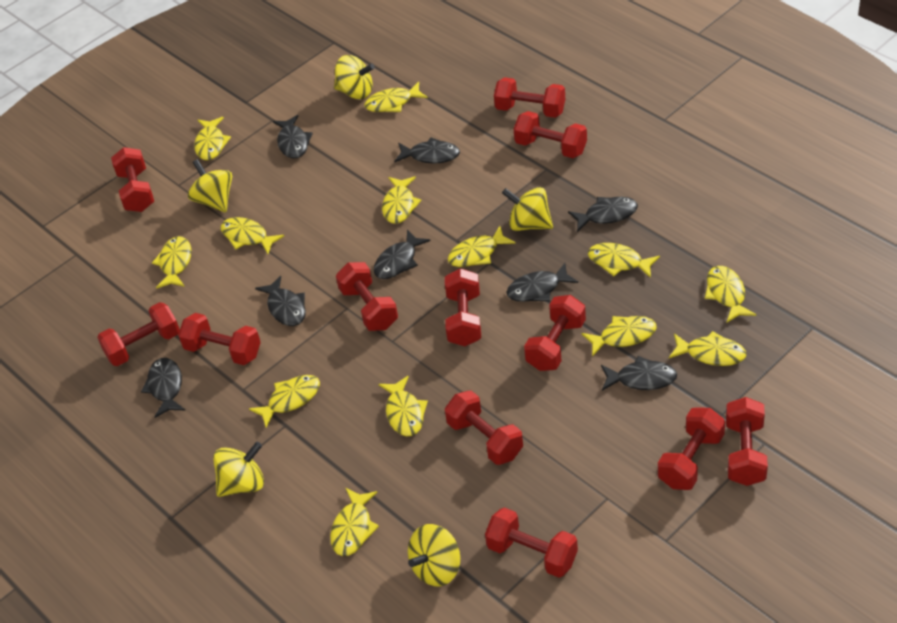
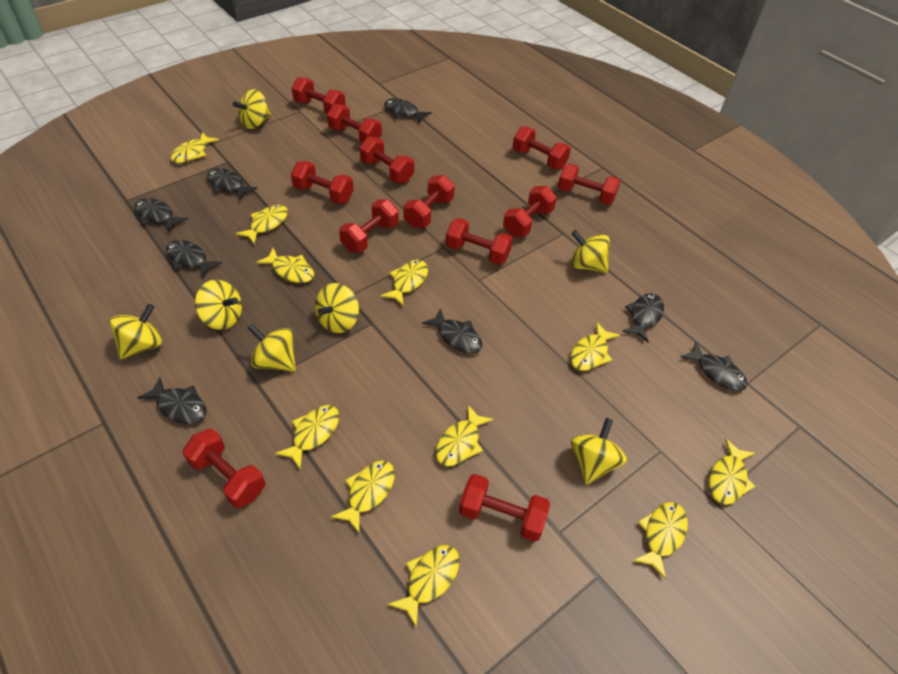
yellow fish: [152,236,191,289] [194,117,231,160] [221,217,284,254] [249,375,320,428] [330,488,379,556] [364,82,428,112] [378,376,428,436] [382,176,422,224] [448,226,516,267] [582,316,657,357] [588,243,660,278] [669,331,746,366] [705,266,756,322] = 13 -> [170,132,219,163] [236,205,288,244] [256,247,314,283] [275,405,339,469] [331,460,395,533] [380,260,428,307] [388,545,460,628] [436,405,494,466] [570,322,620,371] [633,502,688,579] [709,438,756,505] = 11
yellow spinning top: [188,159,232,212] [213,442,264,497] [334,55,375,99] [408,524,460,586] [502,187,553,231] = 5 -> [109,304,162,359] [195,280,242,330] [233,89,271,129] [247,324,296,372] [315,283,359,333] [571,230,610,273] [571,418,627,485] = 7

